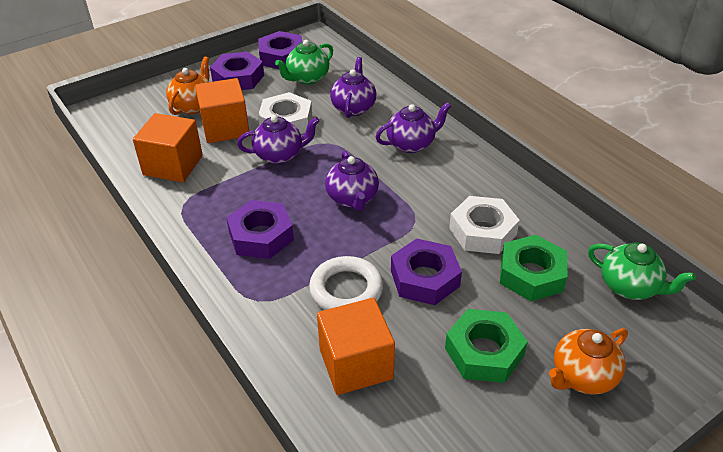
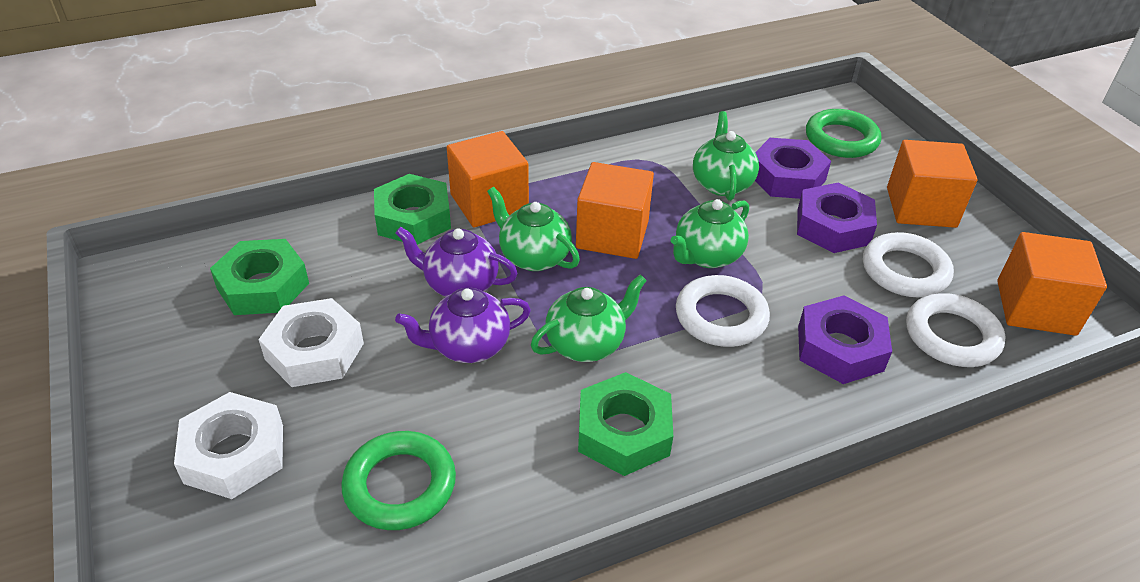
green nut: [445,309,528,383] [500,235,568,301] = 2 -> [210,239,309,315] [374,174,451,245] [578,372,673,476] = 3
green ring: none = 0 -> [341,431,456,530] [806,109,881,158] = 2
green teapot: [275,40,333,85] [588,242,696,300] = 2 -> [487,187,580,271] [531,274,647,362] [670,199,749,268] [693,111,759,201] = 4
orange cube: [133,113,203,183] [195,78,249,143] [317,298,395,395] = 3 -> [447,131,529,228] [576,162,654,259] [887,140,978,228] [997,232,1107,336] = 4
orange teapot: [166,56,209,115] [549,328,628,395] = 2 -> none = 0
purple nut: [210,52,264,90] [226,200,294,259] [258,31,302,69] [391,239,462,305] = 4 -> [755,138,831,199] [797,183,877,253] [798,296,892,384] = 3
purple teapot: [237,115,319,164] [325,151,379,211] [330,57,376,118] [376,102,451,153] = 4 -> [395,227,518,297] [395,287,531,363] = 2
white ring: [309,256,383,310] = 1 -> [676,275,770,347] [863,232,954,297] [906,293,1006,367] = 3

